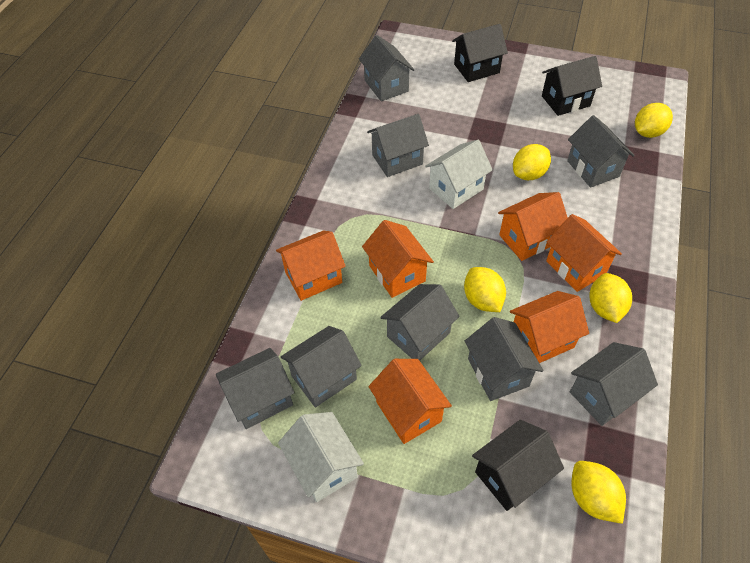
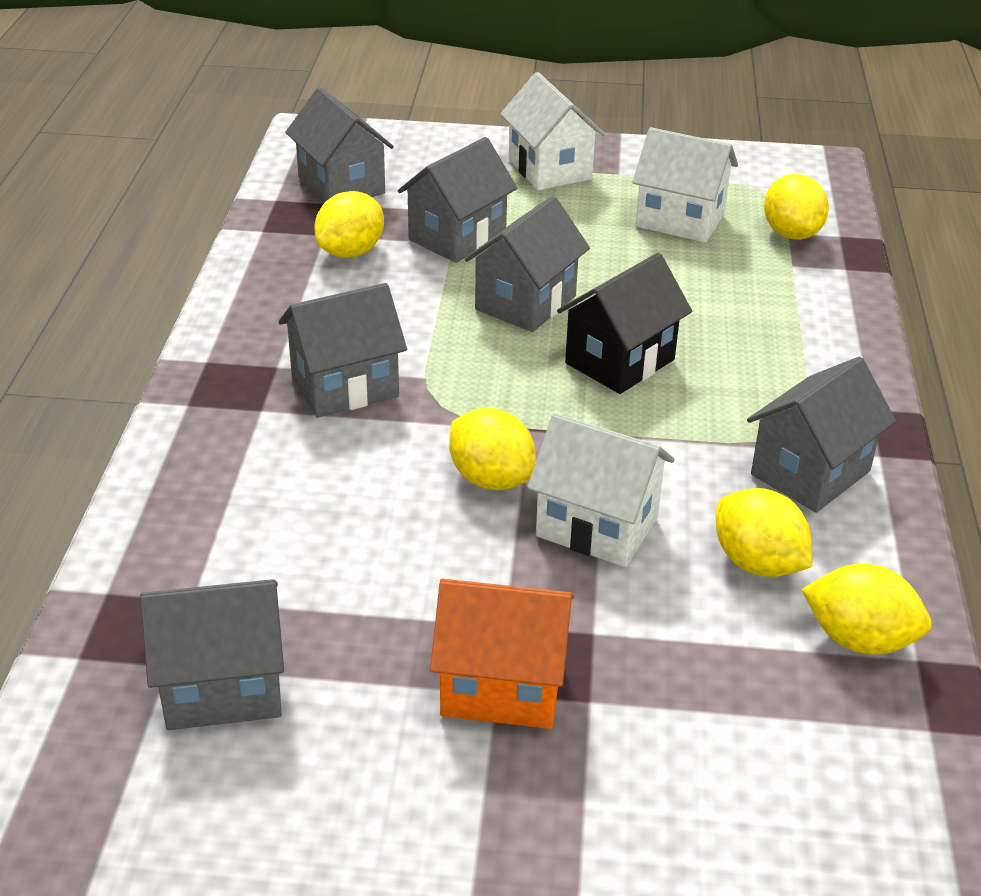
black house: [452,24,508,82] [472,419,564,511] [542,56,602,116] = 3 -> [557,253,692,394] = 1
grey house: [216,348,294,429] [281,326,362,408] [359,35,414,101] [367,114,429,177] [380,284,460,361] [465,317,544,401] [567,115,635,188] [570,342,658,426] = 8 -> [140,579,284,730] [279,283,407,418] [285,87,394,203] [398,137,517,263] [465,196,590,332] [747,357,896,513] = 6
orange house: [276,230,346,301] [362,220,434,298] [368,359,452,444] [498,192,568,261] [510,291,589,363] [546,214,622,292] = 6 -> [430,579,574,729] = 1
white house: [278,412,364,502] [425,140,493,209] = 2 -> [500,72,605,190] [527,413,675,567] [632,127,738,243] = 3

